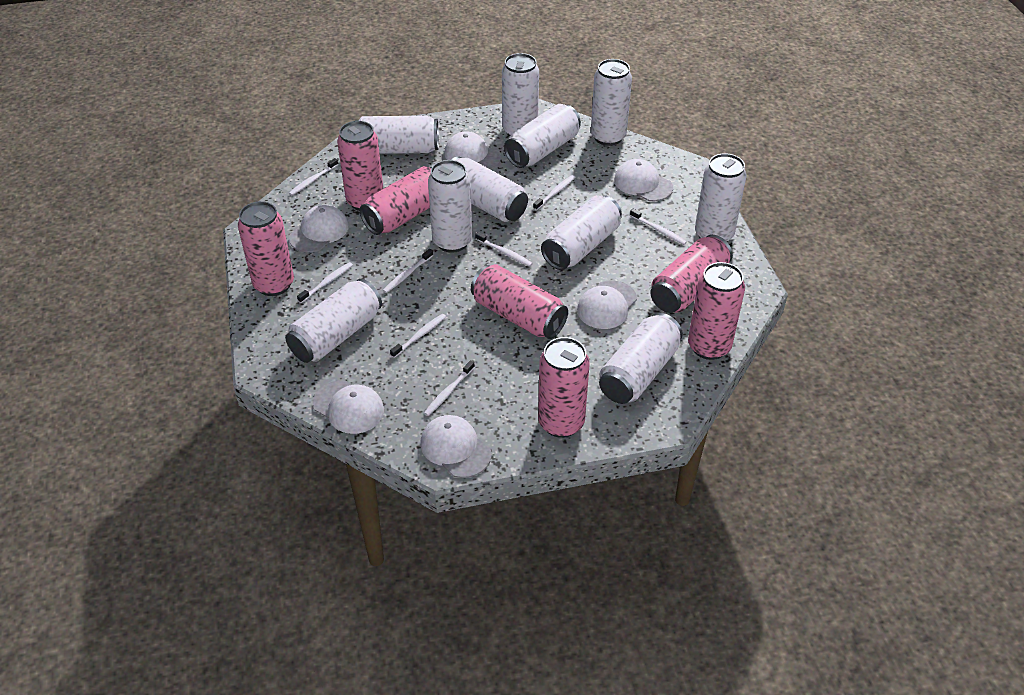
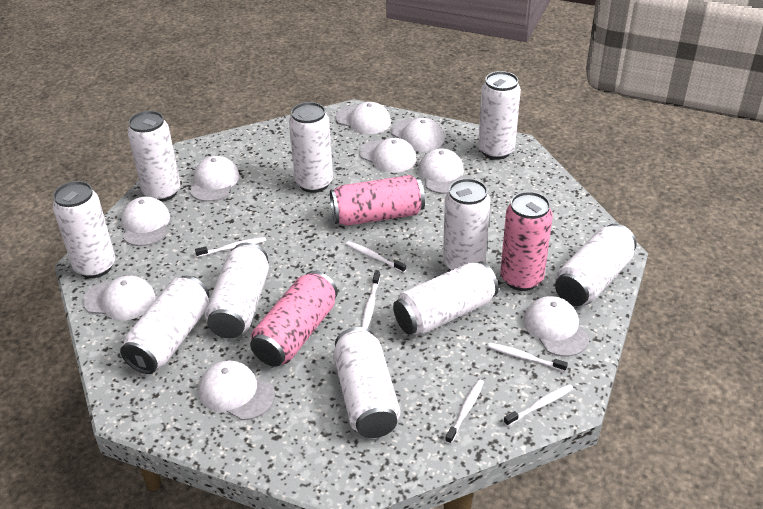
pink can: [238,201,294,296] [337,121,383,211] [360,166,432,235] [471,264,568,339] [538,337,590,438] [650,235,733,313] [688,262,745,360] = 7 -> [250,271,338,367] [330,175,425,226] [500,192,553,291] = 3
white cap: [289,205,349,252] [313,380,384,434] [420,415,492,478] [444,132,501,169] [577,280,637,329] [614,159,673,201] = 6 -> [83,276,156,320] [121,196,170,246] [190,156,240,202] [199,361,275,420] [336,102,391,134] [359,138,416,173] [391,118,444,152] [418,148,464,194] [523,296,589,357] = 9
white toothbrush: [289,158,338,196] [297,262,353,303] [383,249,433,293] [390,314,446,358] [424,361,475,416] [475,232,533,267] [533,175,575,210] [630,209,687,245] = 8 -> [195,237,266,257] [346,241,406,273] [362,272,380,329] [445,380,484,444] [488,343,568,372] [504,384,573,426] = 6

